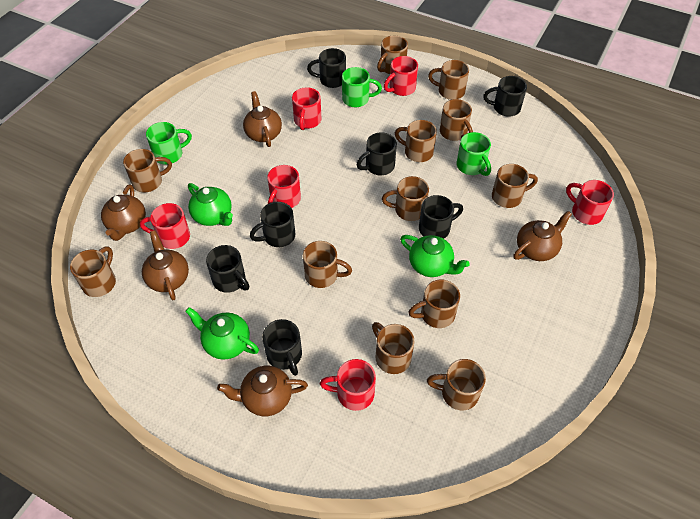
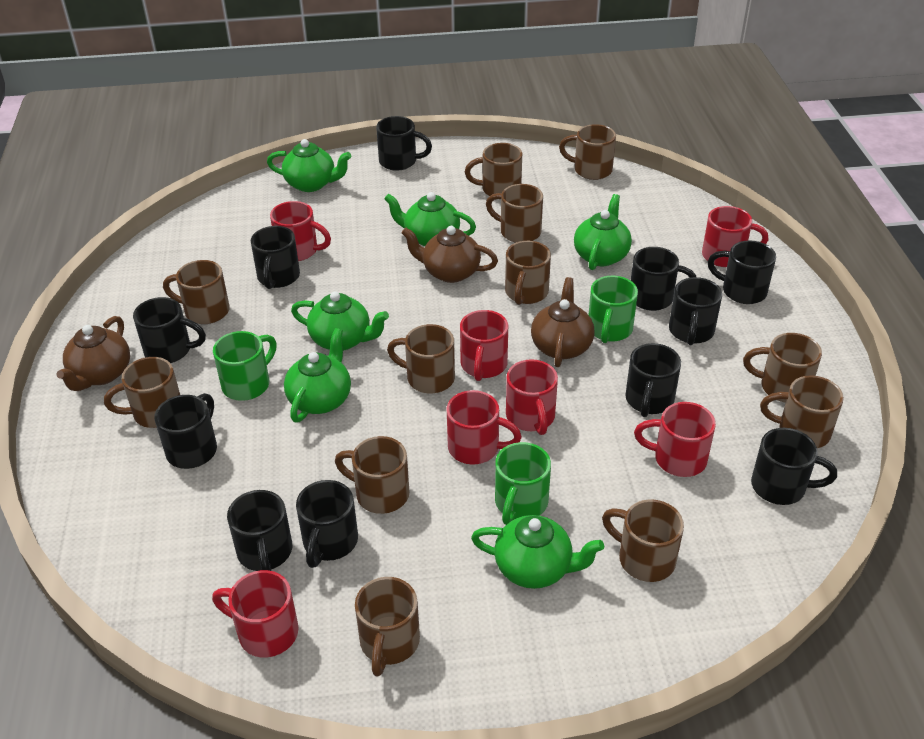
black mug: [206,245,249,293] [250,202,295,247] [262,319,302,376] [307,48,346,88] [357,132,397,175] [419,195,463,239] [483,76,527,117] = 7 -> [133,297,206,363] [154,393,217,469] [227,490,292,571] [251,226,300,289] [296,480,358,568] [376,116,432,171] [625,343,681,417] [631,247,696,311] [669,277,722,345] [708,240,776,304] [751,428,837,505] = 11
brown teapot: [101,185,146,241] [142,230,189,300] [217,366,308,416] [243,91,282,147] [513,211,572,261] = 5 -> [57,316,130,391] [401,226,498,283] [531,277,595,367] = 3
green teapot: [185,307,259,360] [188,183,233,226] [400,235,470,277] = 3 -> [267,139,352,192] [284,328,351,422] [291,291,389,351] [384,192,476,246] [471,515,604,589] [574,194,632,270] = 6
red mug: [140,203,190,249] [267,165,301,208] [292,87,321,130] [320,359,376,411] [384,56,418,96] [566,180,614,225] = 6 -> [212,570,299,657] [270,201,331,261] [447,390,522,464] [460,310,508,381] [506,359,558,435] [634,402,716,477] [702,206,769,267] = 7

